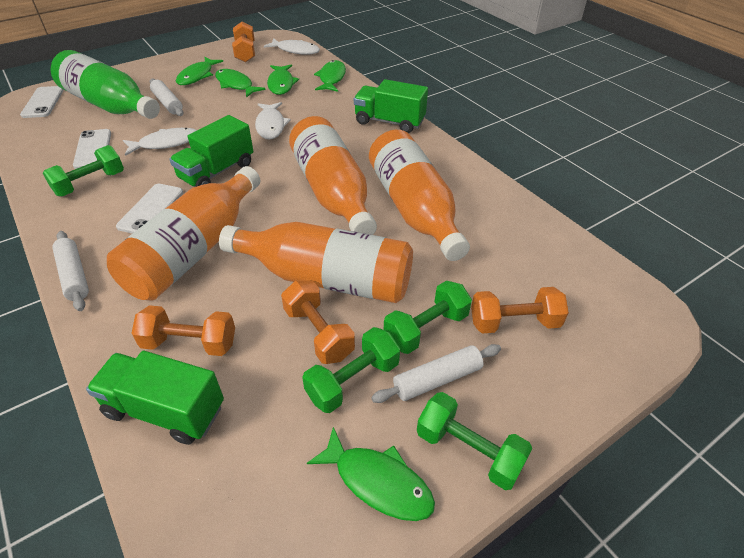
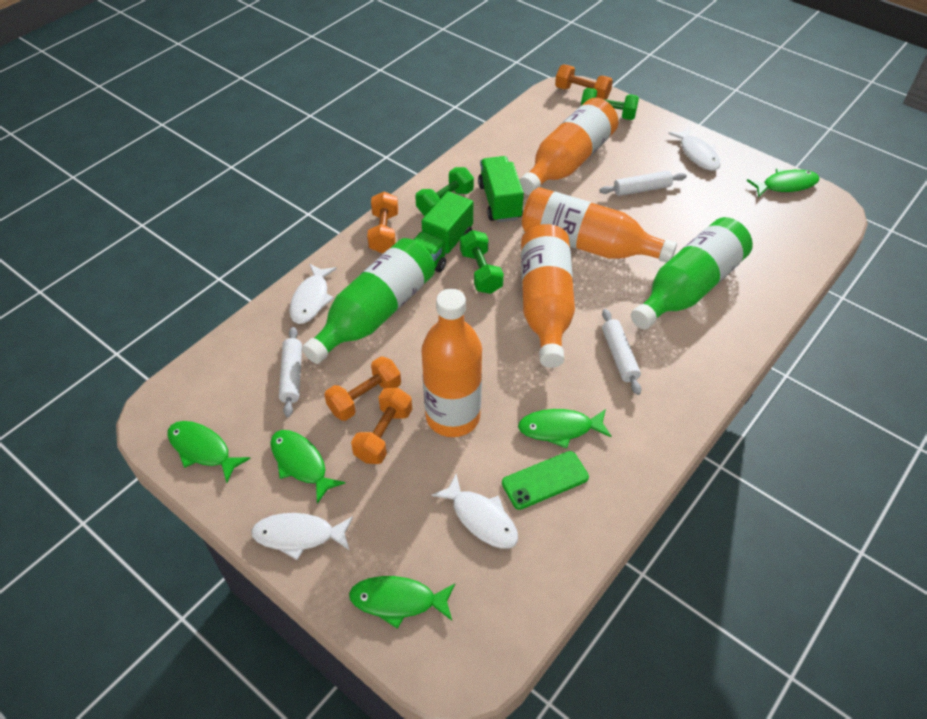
green bottle: [51,50,160,119] = 1 -> [302,238,435,364] [631,217,753,329] = 2
green dumbbell: [43,145,124,197] [302,327,400,413] [384,280,472,354] [417,392,532,490] = 4 -> [415,167,474,216] [460,230,504,294] [581,88,639,120] = 3
green phone: none = 0 -> [502,451,589,510] = 1
green truck: [86,351,224,445] [169,115,254,187] [354,79,428,133] = 3 -> [414,191,473,272] [478,156,524,223] = 2
white fish: [123,128,197,156] [255,102,291,139] [264,38,320,55] = 3 -> [251,513,353,560] [289,264,337,324] [432,474,518,549] [668,127,721,171] = 4
white phone: [20,86,64,118] [73,129,111,169] [116,184,183,233] = 3 -> none = 0

